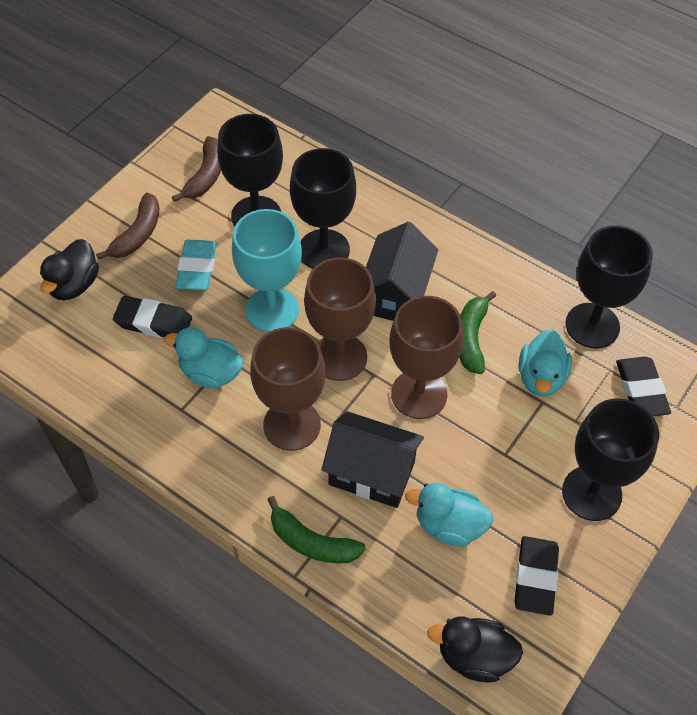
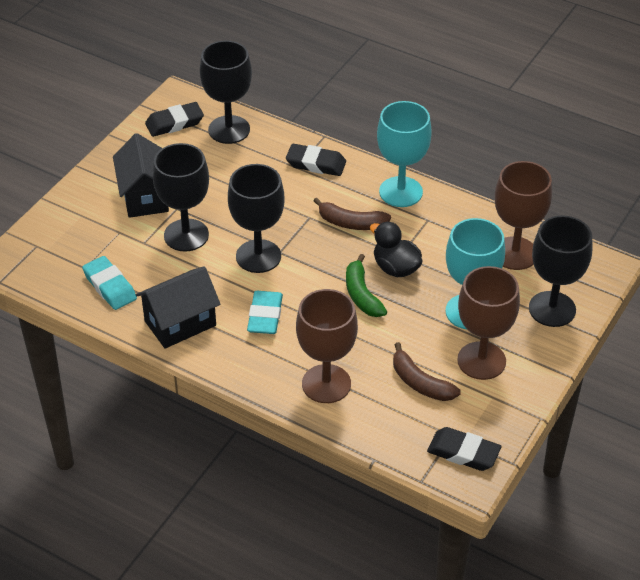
black duck: [40,239,99,300] [427,616,523,683] = 2 -> [370,222,422,277] = 1
green banana: [267,496,366,563] [459,291,496,374] = 2 -> [346,254,387,317] = 1
turquoise duck: [164,327,244,389] [405,482,493,547] [519,329,572,396] = 3 -> none = 0
turquoise eraser: [175,239,217,290] = 1 -> [82,256,137,310] [247,291,283,334] = 2
turquoise goblet: [232,209,302,332] = 1 -> [377,101,432,207] [445,218,505,329] = 2

